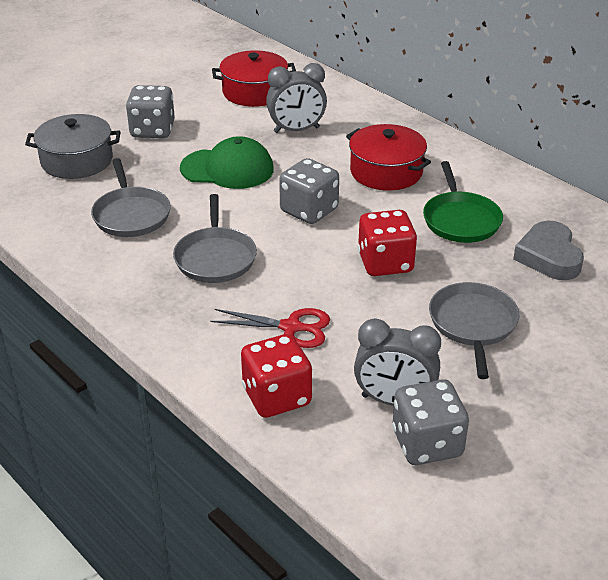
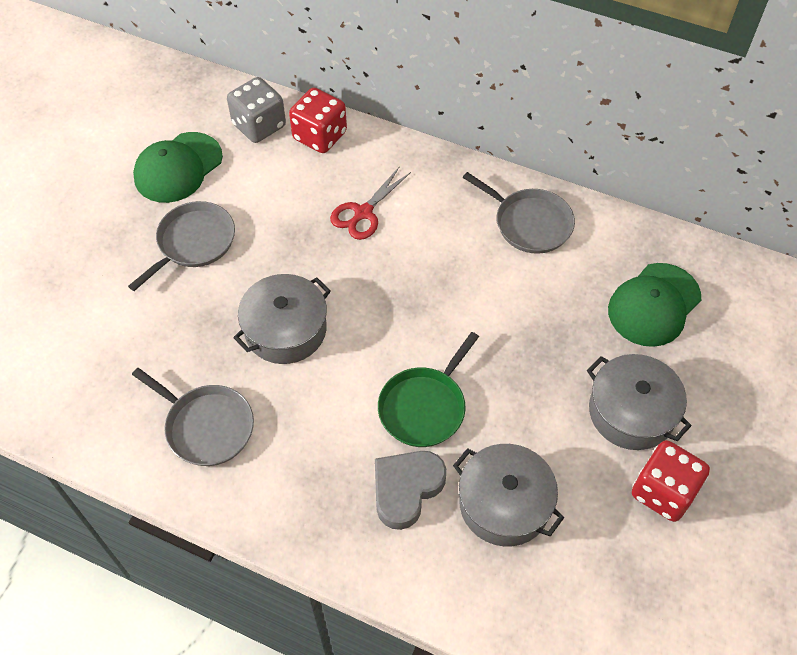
green cap: [180,136,274,189] = 1 -> [133,132,223,203] [608,263,701,347] = 2
grey clock: [266,63,327,133] [354,318,441,406] = 2 -> none = 0
grey dice: [126,85,175,138] [279,158,339,224] [392,379,469,465] = 3 -> [227,77,286,143] = 1
grey pot: [25,114,120,179] = 1 -> [233,274,331,364] [453,444,564,546] [587,354,691,450] = 3
red pot: [212,50,296,107] [346,124,431,191] = 2 -> none = 0

